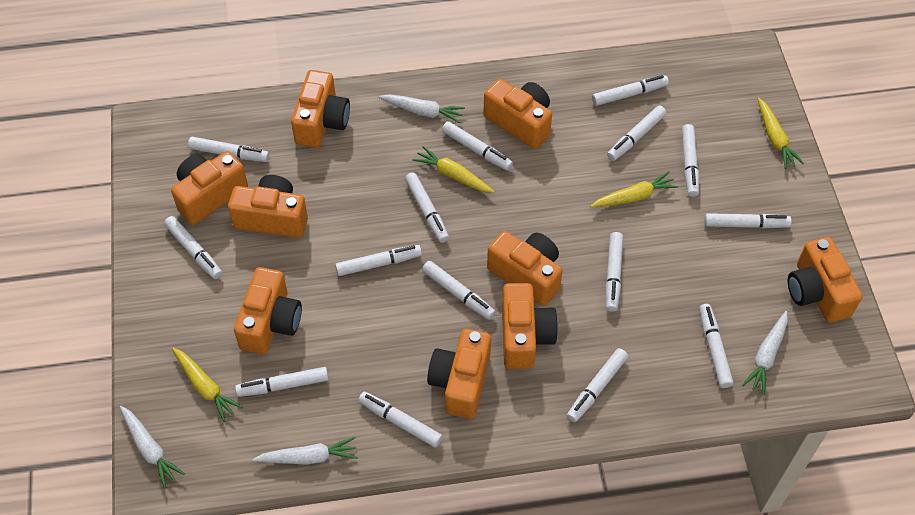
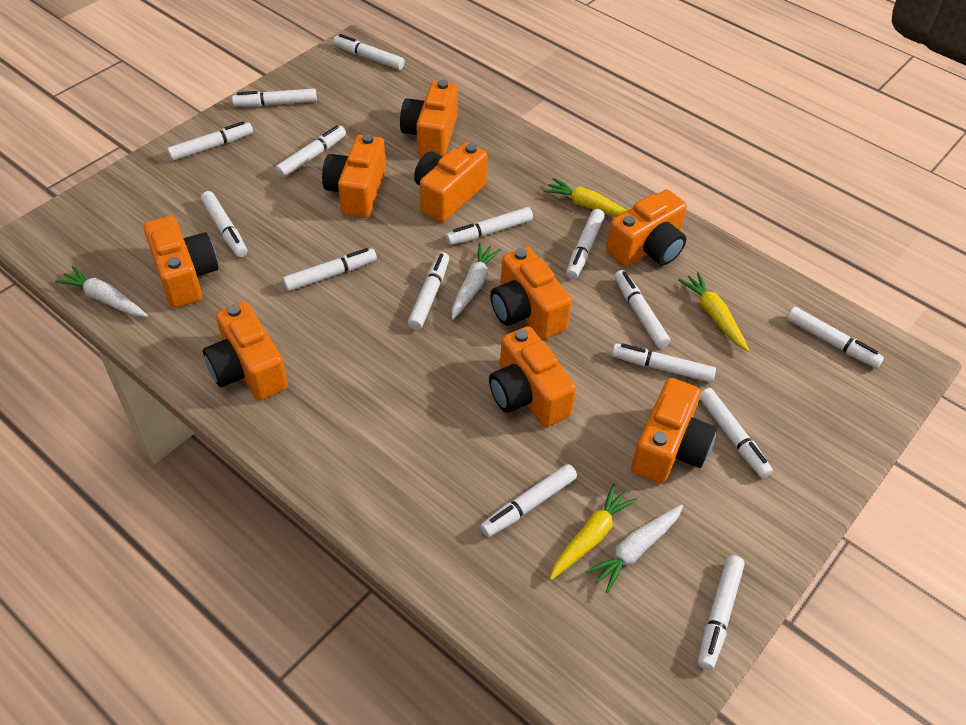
white carrot: [120,406,185,488] [252,437,358,465] [378,94,465,123] [742,311,788,395] = 4 -> [55,266,148,317] [452,243,502,320] [585,504,683,593] = 3
yellow carrot: [172,348,242,422] [412,146,495,193] [590,171,678,208] [758,98,804,169] = 4 -> [544,178,628,217] [550,483,637,580] [678,272,749,351] = 3

